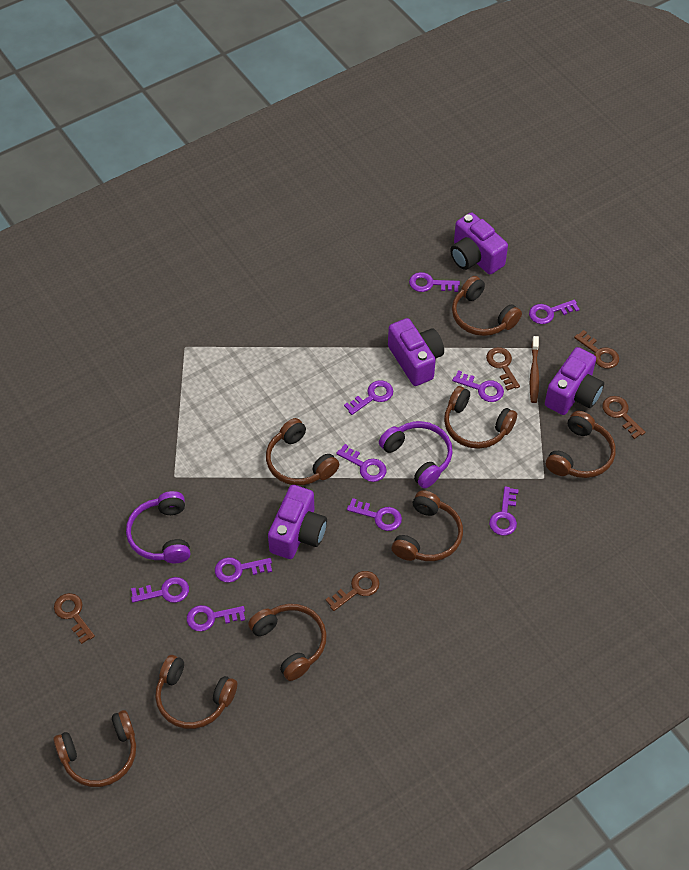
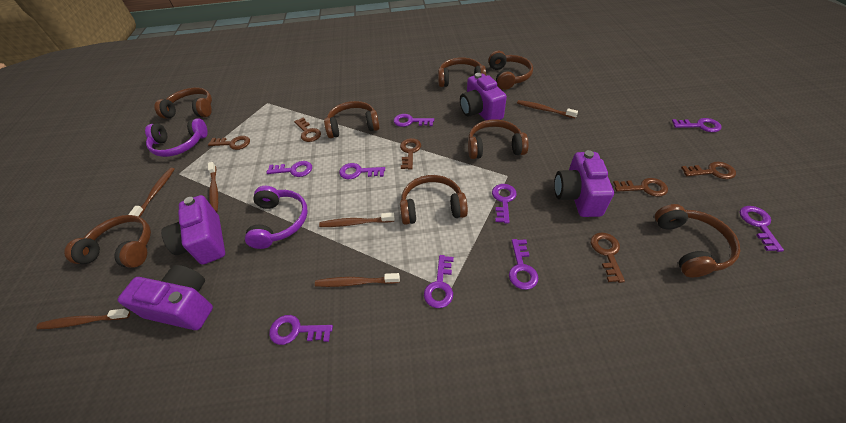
brown key: [54,593,95,644] [325,571,380,611] [486,347,520,391] [574,330,619,369] [602,396,645,439] = 5 -> [208,136,250,150] [294,117,321,142] [400,138,421,170] [591,233,625,283] [613,178,668,197] [681,162,736,179] = 6
brown toothbrush: [530,336,539,403] = 1 -> [37,309,130,329] [128,168,175,217] [208,162,218,212] [315,273,400,287] [319,213,395,227] [517,100,578,118] = 6
purple key: [131,577,189,603] [187,605,245,631] [215,557,272,583] [336,444,386,482] [344,380,393,415] [347,498,402,531] [409,272,460,292] [452,370,504,402] [489,486,519,536] [529,300,580,324] = 10 -> [266,161,312,177] [269,315,333,345] [339,163,385,179] [394,114,434,127] [424,255,454,308] [492,184,517,223] [509,239,538,290] [672,118,722,132] [740,206,784,252] = 9

